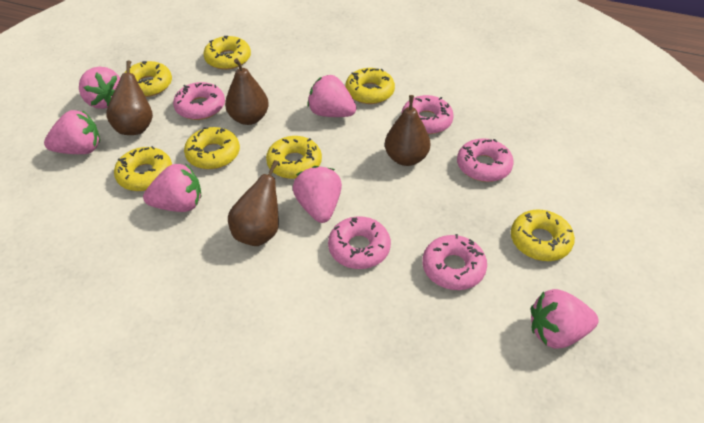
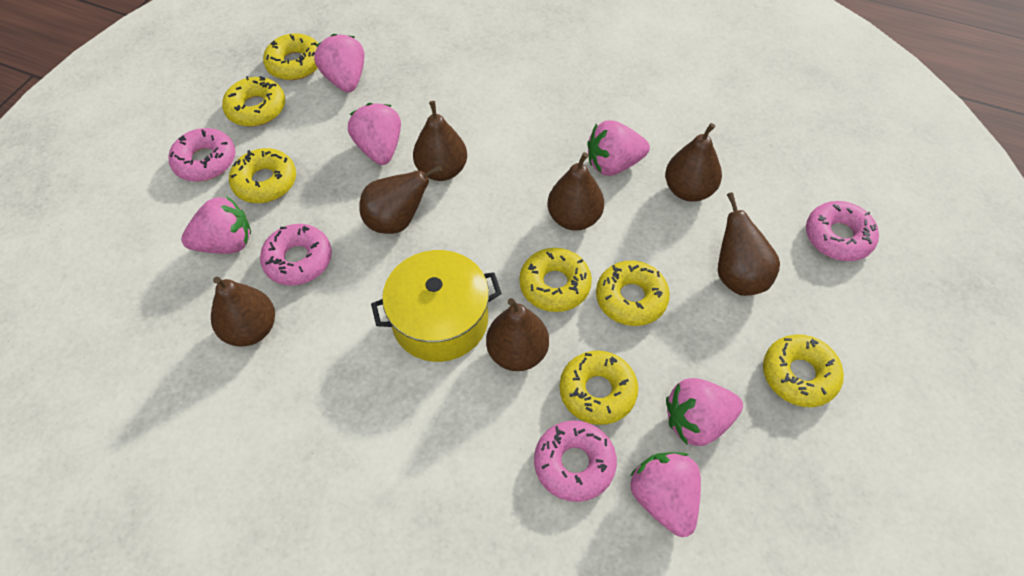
brown pear: [106,60,153,135] [225,58,269,125] [228,160,279,246] [385,95,430,166] = 4 -> [211,277,275,347] [359,165,442,234] [413,101,467,181] [486,298,549,371] [548,152,604,231] [665,123,722,202] [718,192,780,296] = 7
pink donut: [173,82,225,120] [328,216,391,269] [401,95,454,134] [422,234,487,290] [457,138,514,182] = 5 -> [169,128,235,182] [260,224,332,285] [534,421,617,502] [806,201,879,261] = 4
yellow pot: none = 0 -> [371,250,502,362] = 1

